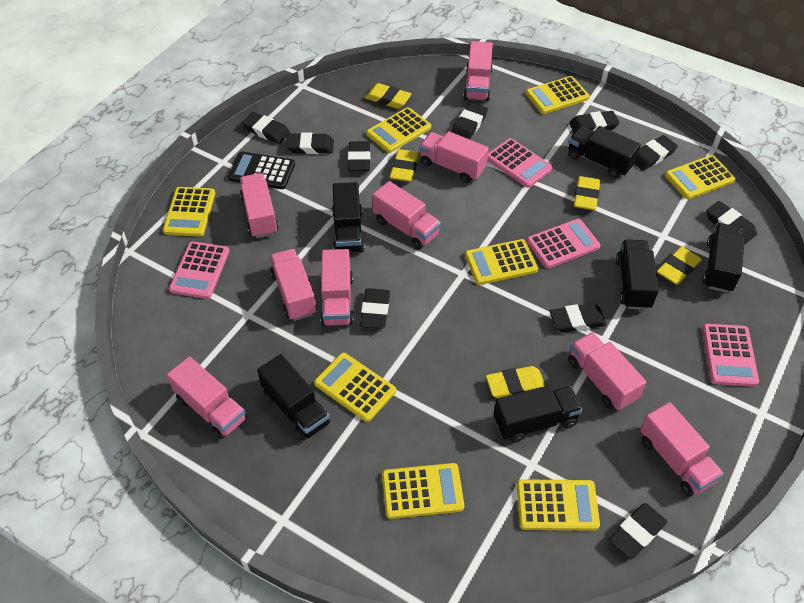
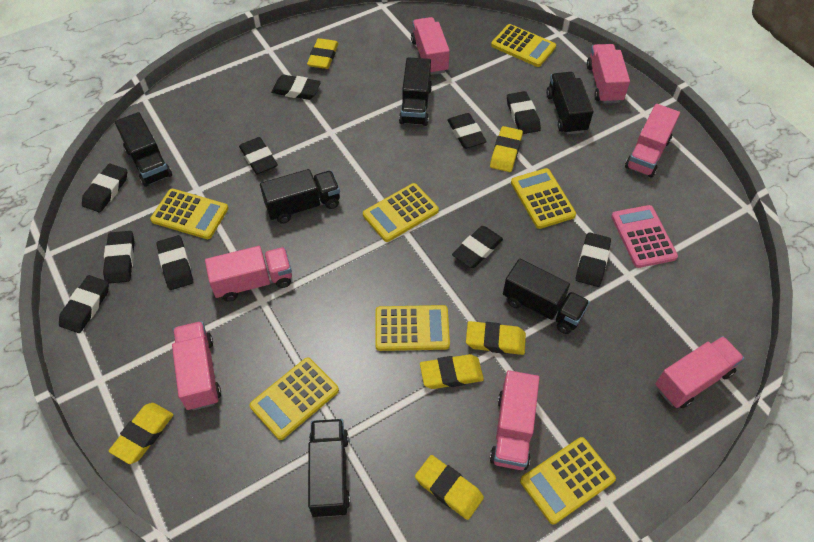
black calculator: [228,152,295,189] = 1 -> none = 0
pink calculator: [169,241,230,299] [488,138,553,188] [526,219,601,269] [702,324,759,387] = 4 -> [611,205,678,268] = 1
pink truck: [167,356,247,439] [240,173,279,238] [270,249,317,321] [320,249,354,326] [372,181,441,249] [419,131,489,183] [463,41,493,102] [568,332,646,411] [640,402,724,496] = 9 -> [172,321,221,410] [205,246,292,302] [411,17,450,75] [490,370,540,470] [587,44,630,103] [625,104,680,178] [655,336,744,408] = 7
yellow calculator: [163,187,215,237] [314,353,396,422] [366,107,431,153] [382,463,464,519] [465,239,538,285] [517,479,600,531] [526,76,590,114] [665,155,736,200] = 8 -> [150,189,228,239] [249,357,339,440] [363,183,439,242] [375,305,450,351] [491,24,556,67] [511,168,576,229] [520,437,616,524] = 7
yellow eraser: [364,83,412,109] [390,149,419,182] [486,366,545,398] [573,176,600,210] [657,246,702,285] = 5 -> [109,403,174,464] [307,38,338,69] [415,455,484,520] [420,354,484,389] [466,321,526,355] [490,126,523,172] = 6

